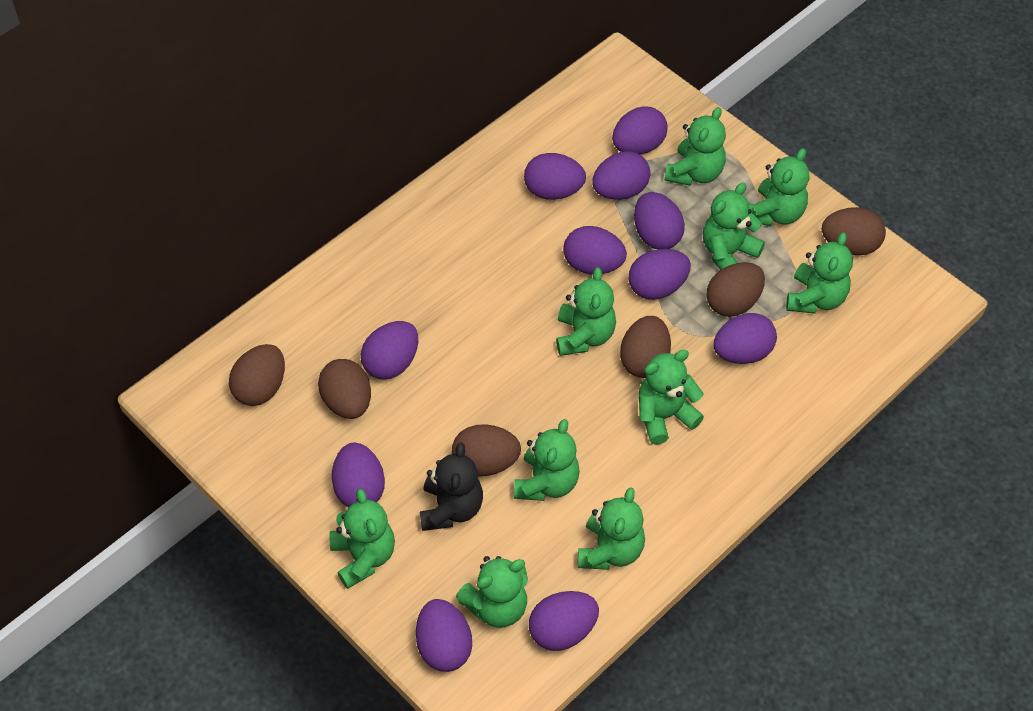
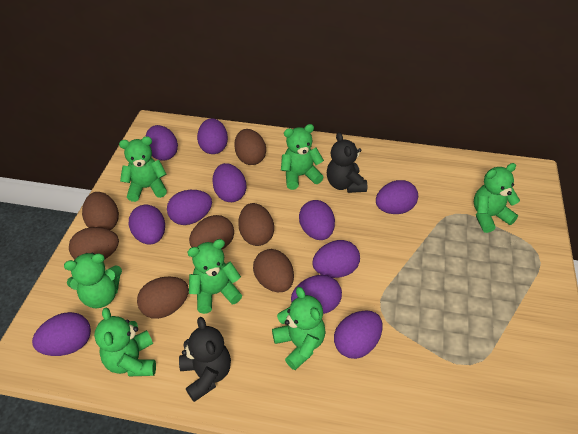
black teddy bear: [420,443,483,531] = 1 -> [179,317,231,402] [327,132,367,193] = 2
brown egg: [229,344,285,406] [318,359,371,419] [452,424,521,476] [620,316,671,378] [706,262,765,317] [822,207,886,255] = 6 -> [69,227,119,259] [82,192,119,230] [137,277,189,319] [189,215,234,249] [234,129,266,165] [238,203,274,246] [253,249,294,292] = 7
green teddy bear: [330,488,395,589] [456,556,528,628] [514,419,580,501] [556,267,616,356] [578,487,645,570] [638,350,704,445] [664,107,726,186] [703,182,765,270] [749,148,809,226] [786,232,853,313] = 10 -> [64,253,122,308] [94,308,156,376] [119,136,167,202] [188,239,242,314] [272,287,326,370] [281,124,324,190] [474,163,520,233] = 7

